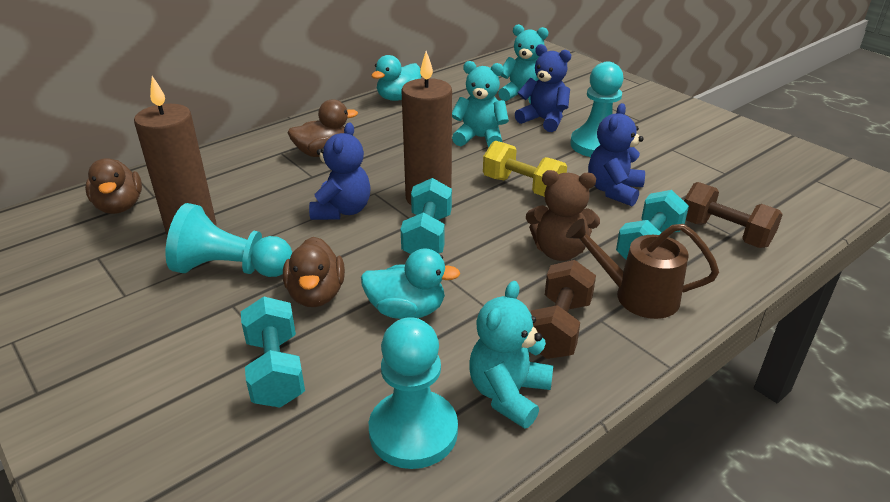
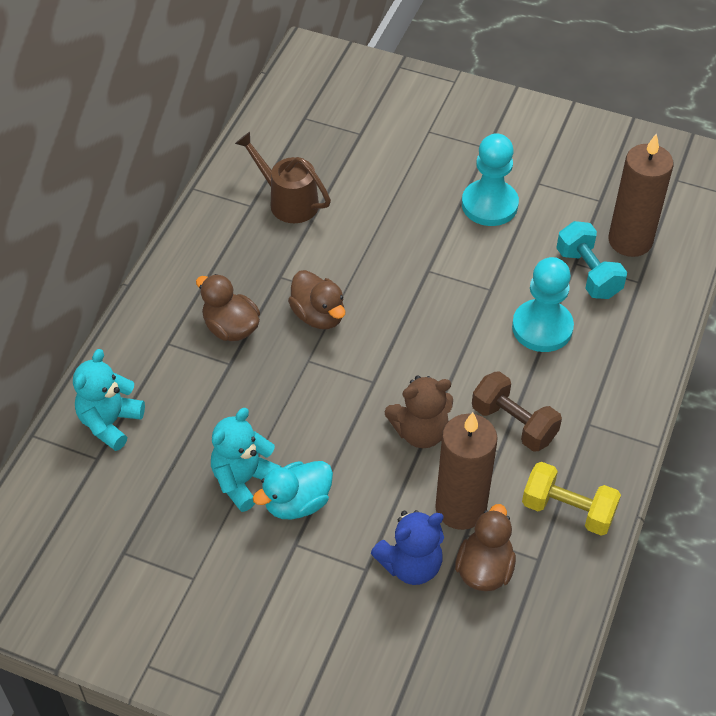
blue teddy bear: [309,122,371,220] [515,44,571,132] [588,103,645,206] = 3 -> [371,510,444,585] = 1
brown dumbbell: [531,260,596,359] [684,182,783,248] = 2 -> [472,371,562,452] = 1
turquoise duck: [361,249,460,319] [371,55,421,101] = 2 -> [253,461,333,520] = 1
turquoise dumbbell: [241,296,305,408] [400,178,452,254] [616,190,689,260] = 3 -> [556,221,627,299] = 1
turquoise pawn: [165,203,292,277] [369,317,458,469] [570,62,624,157] = 3 -> [462,133,519,226] [512,257,574,352] = 2
turquoise teddy bear: [452,61,509,147] [469,281,553,429] [498,24,548,104] = 3 -> [73,349,145,451] [211,408,281,512] = 2

